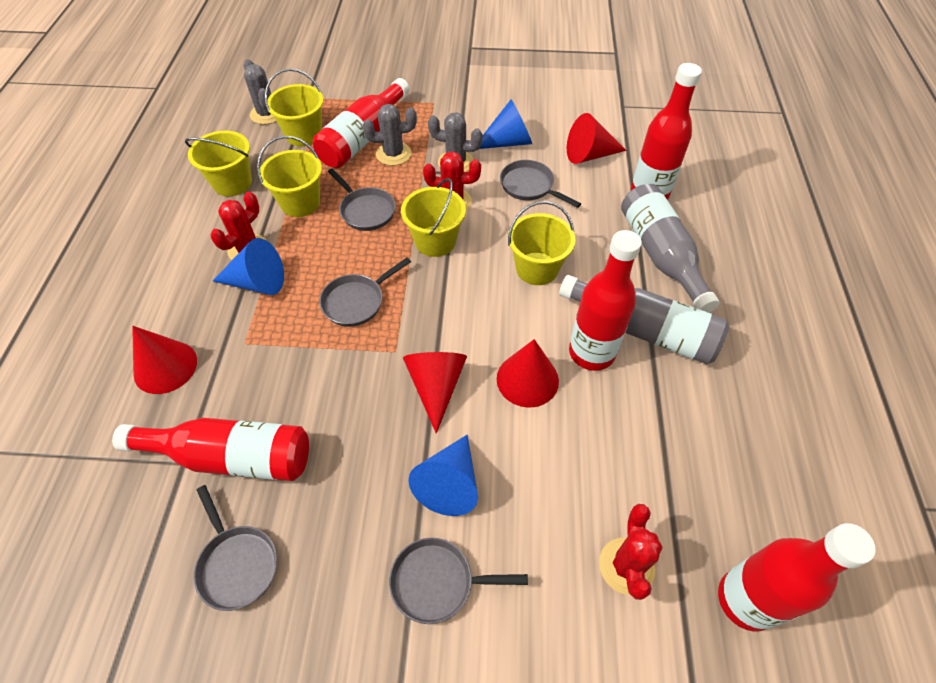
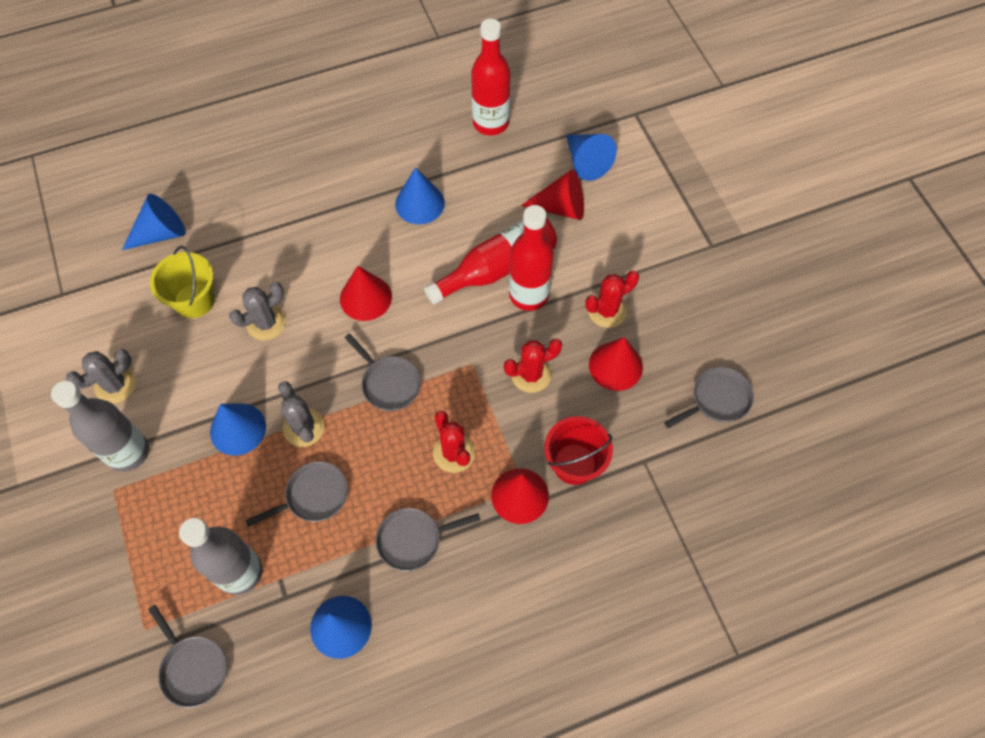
blue cone: [213,238,284,295] [408,435,478,516] [479,99,532,149] = 3 -> [122,194,186,250] [210,404,266,456] [310,596,372,659] [395,167,445,224] [566,134,617,181] = 5
red bottle: [112,418,309,481] [313,78,410,168] [569,230,642,371] [631,63,702,200] [718,523,876,631] = 5 -> [424,218,557,304] [471,19,510,136] [509,205,554,311] = 3
red bucket: none = 0 -> [545,416,613,485] = 1
yellow bucket: [185,131,252,197] [257,136,322,217] [265,69,324,146] [401,178,466,257] [508,201,576,285] = 5 -> [150,246,215,318] = 1

